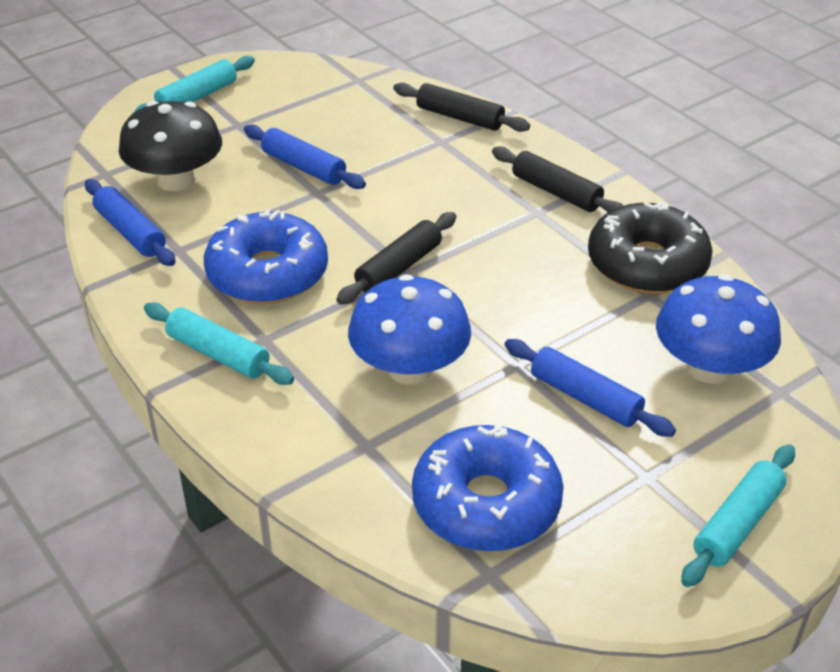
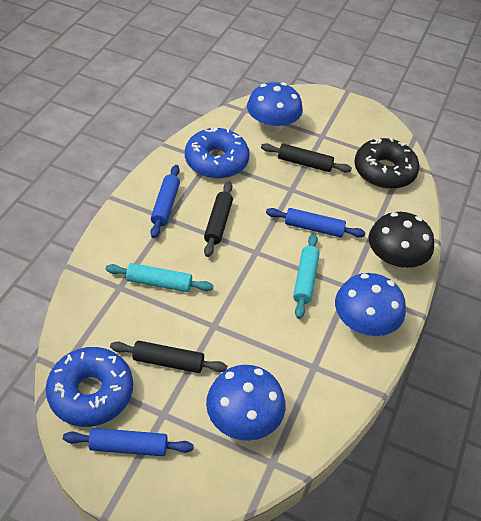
blue mushroom: [348,274,471,384] [656,274,781,384] = 2 -> [206,365,285,441] [247,82,303,132] [335,273,406,336] = 3
turquoise rolling pin: [134,56,255,112] [144,303,294,385] [681,445,795,587] = 3 -> [106,263,213,292] [293,234,320,319] = 2

